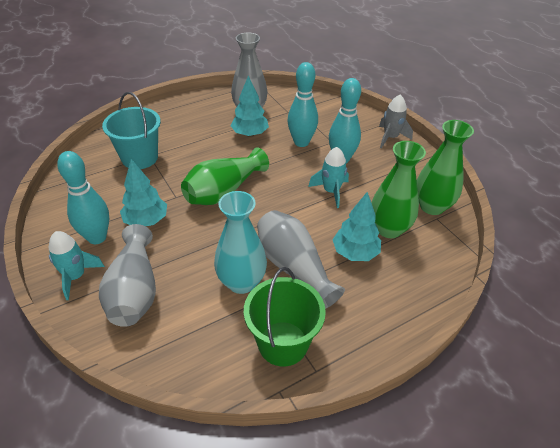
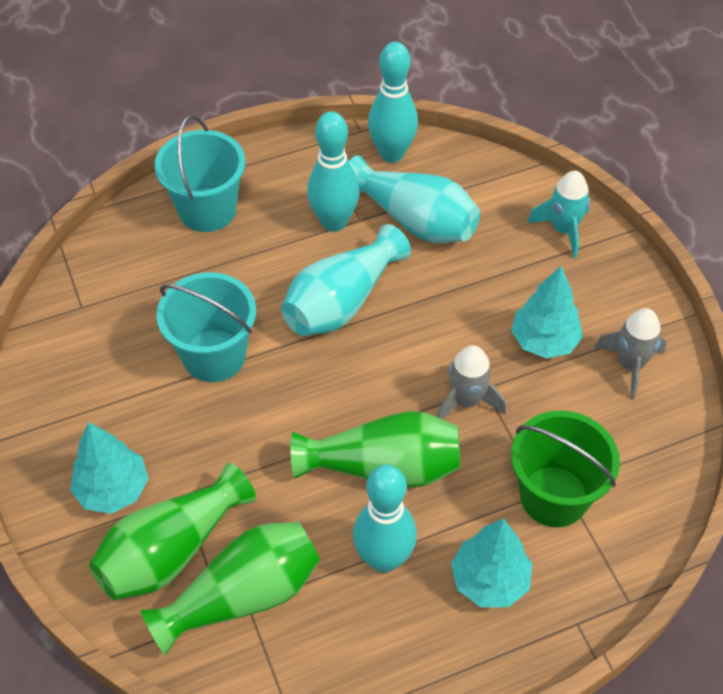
grey rocket: [379,95,413,148] = 1 -> [437,345,506,420] [594,308,667,399] = 2
grey vase: [99,224,156,327] [231,33,268,108] [257,210,345,309] = 3 -> none = 0
turquoise bucket: [102,92,161,169] = 1 -> [154,115,246,232] [156,272,256,382] = 2
turquoise rocket: [49,231,105,300] [308,147,349,208] = 2 -> [527,171,590,258] = 1
turquoise vase: [214,191,267,294] = 1 -> [281,224,411,336] [349,155,480,243] = 2

